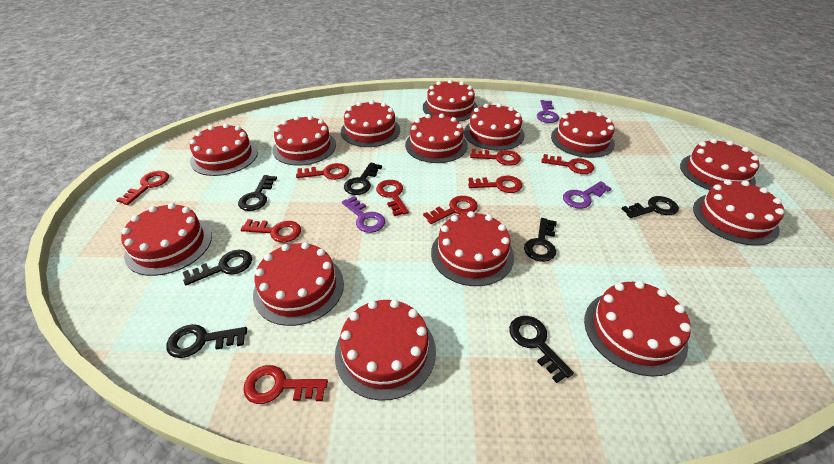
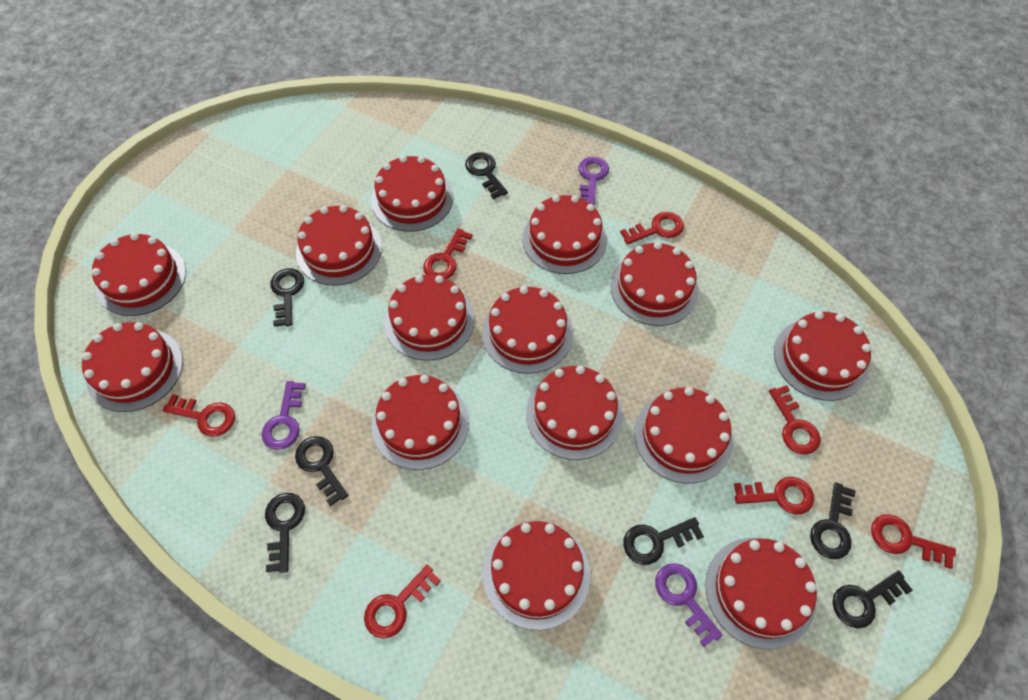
red key: [116,171,169,205] [240,219,301,243] [243,365,328,404] [296,163,349,180] [376,180,409,216] [423,196,478,224] [468,175,522,193] [470,149,521,166] [541,154,594,174] = 9 -> [162,394,235,437] [364,565,441,639] [423,228,473,279] [620,212,684,245] [734,477,814,515] [769,385,821,455] [871,514,956,569] = 7

